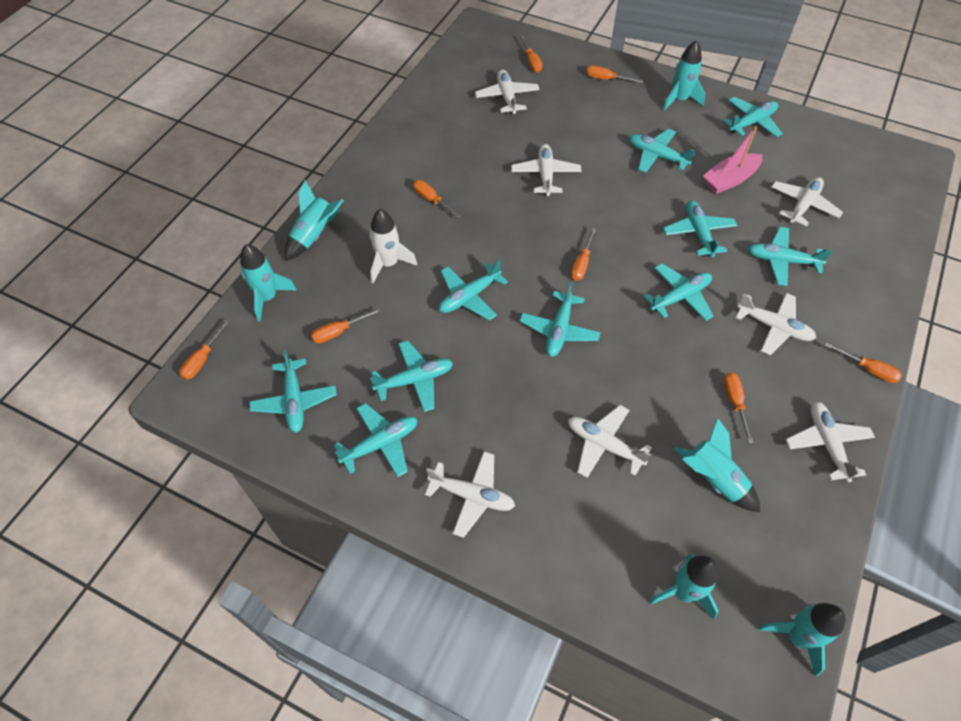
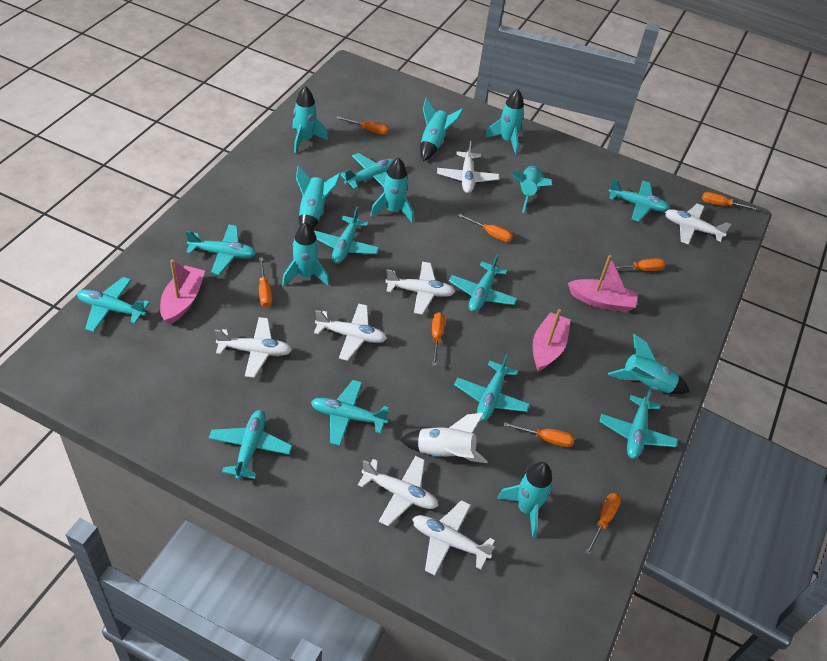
pink boat: [703,126,763,194] = 1 -> [160,259,205,325] [532,309,571,371] [568,255,638,312] = 3
turquoise rocket: [240,244,297,322] [285,180,344,261] [649,554,719,620] [663,40,705,111] [674,418,760,512] [758,603,846,677] = 6 -> [282,222,329,286] [292,86,328,153] [296,166,341,229] [370,157,413,222] [420,98,463,161] [485,89,524,155] [497,462,552,538] [511,166,552,213] [608,334,690,394] = 9

